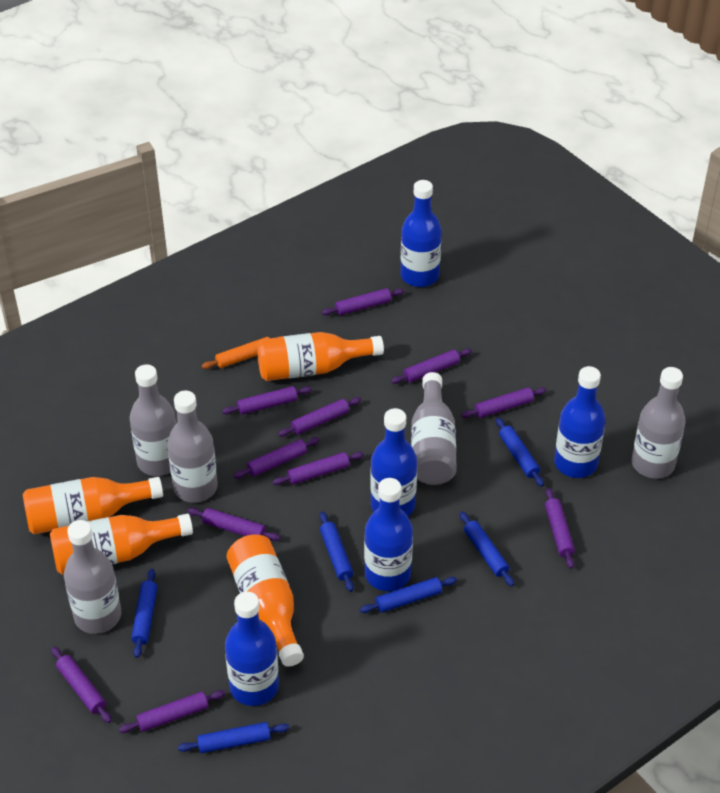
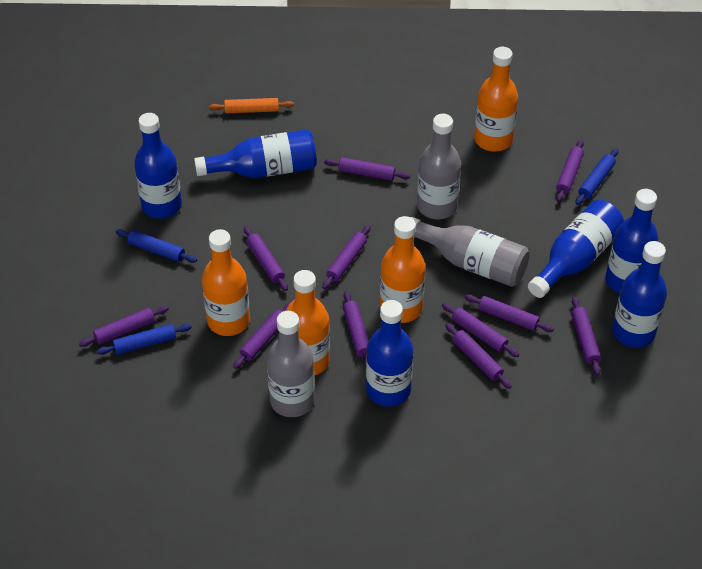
blue bottle: [225,592,279,706] [364,478,413,591] [370,408,417,516] [400,180,442,287] [554,366,606,478] = 5 -> [134,113,182,219] [194,129,317,178] [366,300,413,407] [528,200,624,298] [606,189,659,293] [612,241,667,348] = 6
blue rolling pin: [131,569,157,658] [178,722,289,753] [320,512,354,592] [360,577,457,613] [460,512,514,587] [496,418,544,487] = 6 -> [97,324,192,355] [116,229,197,263] [576,148,618,205] = 3
grey bottle: [64,520,121,634] [130,364,176,476] [167,391,218,503] [411,372,457,485] [631,367,686,479] = 5 -> [267,311,315,417] [410,217,530,287] [417,114,461,219] = 3

